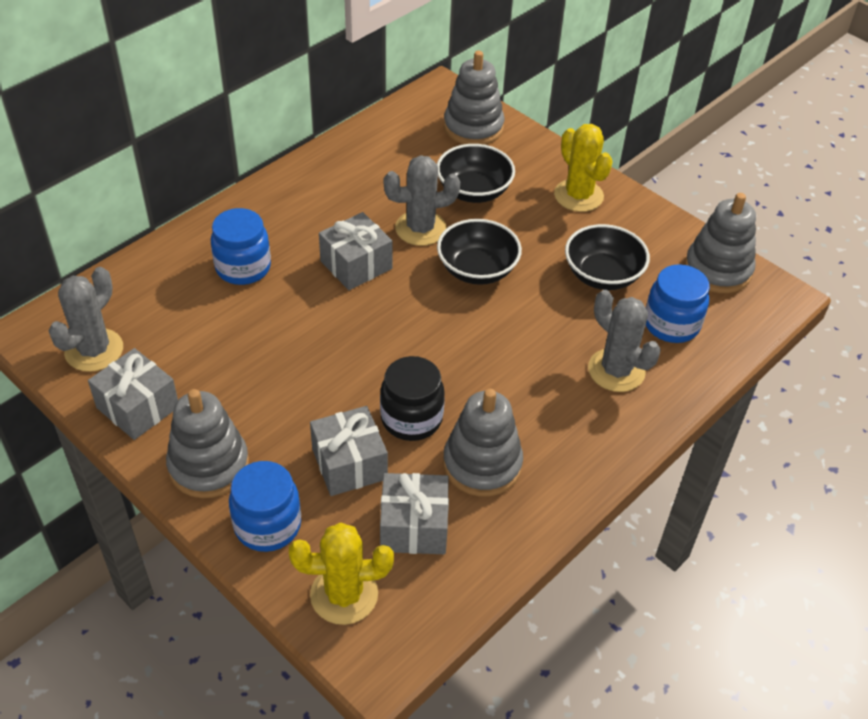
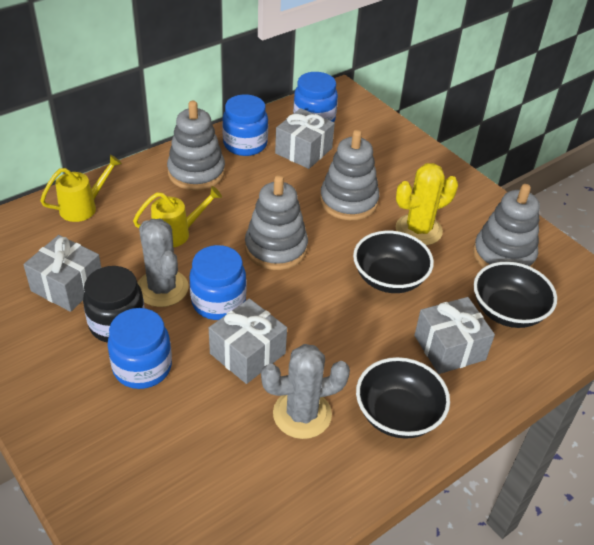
blue jar: [211,208,271,285] [229,461,301,552] [646,264,710,343] = 3 -> [108,308,172,389] [189,245,246,320] [222,95,268,156] [293,72,338,122] = 4
grey cactus: [48,267,123,372] [384,155,460,246] [588,290,661,392] = 3 -> [138,219,188,307] [261,344,350,439] = 2
yellow cactus: [289,522,394,625] [554,124,613,212] = 2 -> [396,163,458,246] = 1
yellow watering can: none = 0 -> [40,155,122,222] [133,186,222,248] = 2

